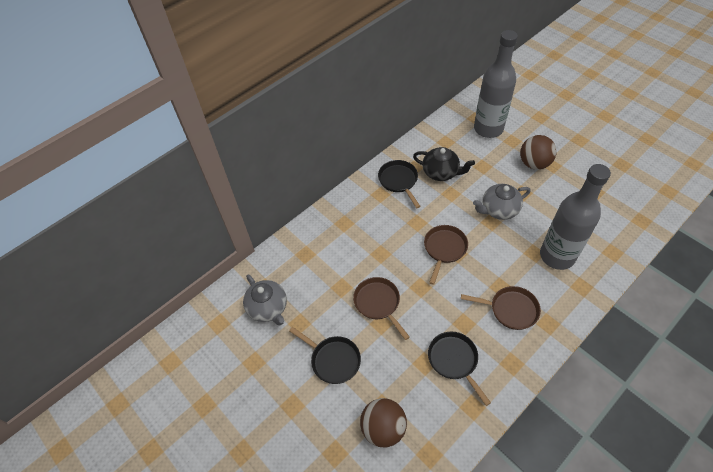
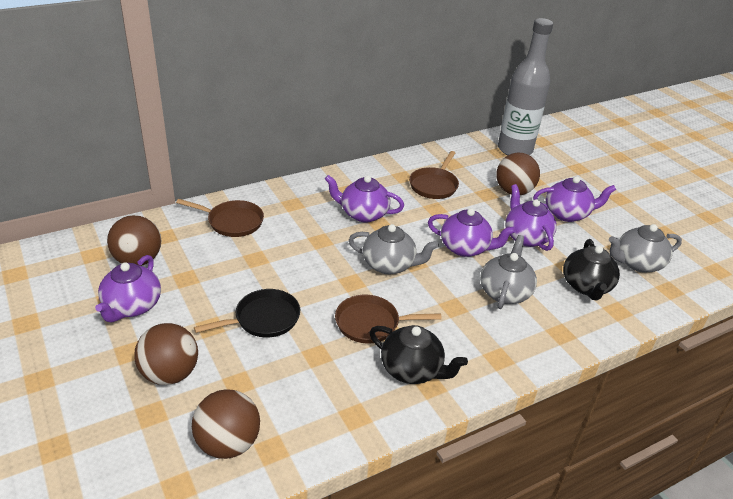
black pan: [289,327,361,384] [378,160,421,208] [428,331,491,406] = 3 -> [194,289,300,337] = 1
black teapot: [413,147,475,181] = 1 -> [369,325,468,384] [563,239,620,300] = 2
brown ball: [360,398,407,448] [520,135,557,170] = 2 -> [107,215,161,266] [134,323,198,385] [192,389,260,459] [496,153,540,195] = 4
grey bottle: [474,30,518,138] [540,164,611,270] = 2 -> [498,18,553,155] = 1
grey teapot: [243,274,287,325] [473,184,531,220] = 2 -> [349,224,439,274] [480,235,537,309] [609,224,682,273] = 3
purple teapot: none = 0 -> [95,255,161,322] [325,175,404,222] [428,208,515,257] [505,184,557,251] [533,176,616,222] = 5

